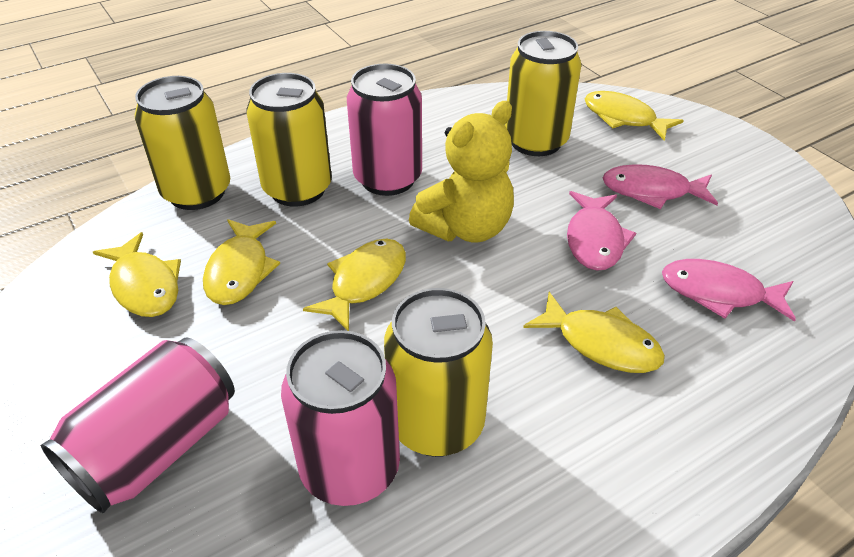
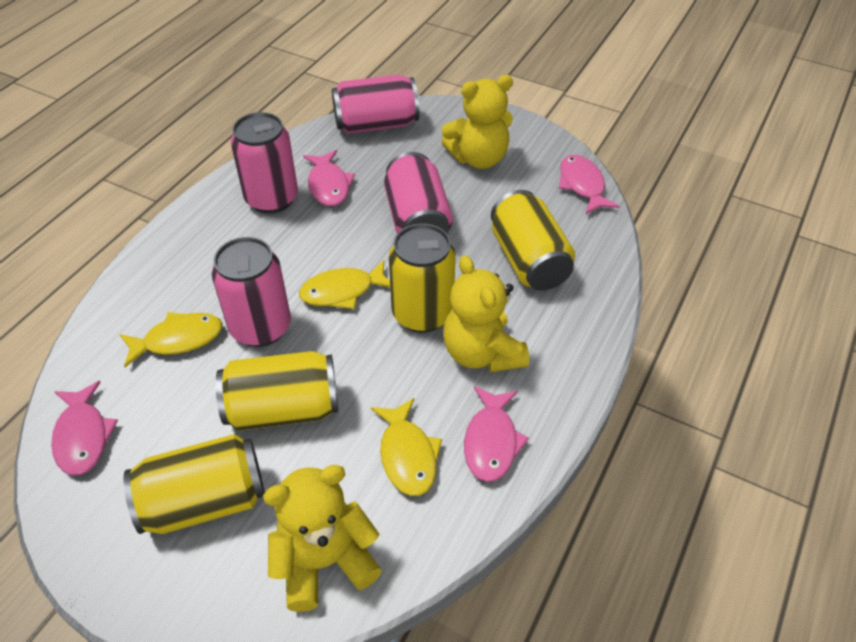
pink can: [41,338,235,513] [281,330,400,506] [347,64,422,196] = 3 -> [212,237,291,347] [231,112,298,214] [332,75,419,134] [384,152,453,234] = 4
pink fish: [567,191,636,271] [603,164,718,209] [662,259,796,322] = 3 -> [51,381,118,475] [303,150,355,206] [464,386,529,482] [559,155,620,214] = 4
yellow fish: [93,232,181,317] [203,219,280,305] [303,239,406,331] [523,292,665,373] [585,91,684,141] = 5 -> [120,312,222,367] [299,260,390,309] [371,398,442,496] = 3
yellow teddy bear: [409,101,514,242] = 1 -> [263,465,382,612] [441,75,513,169] [443,255,529,372] = 3

